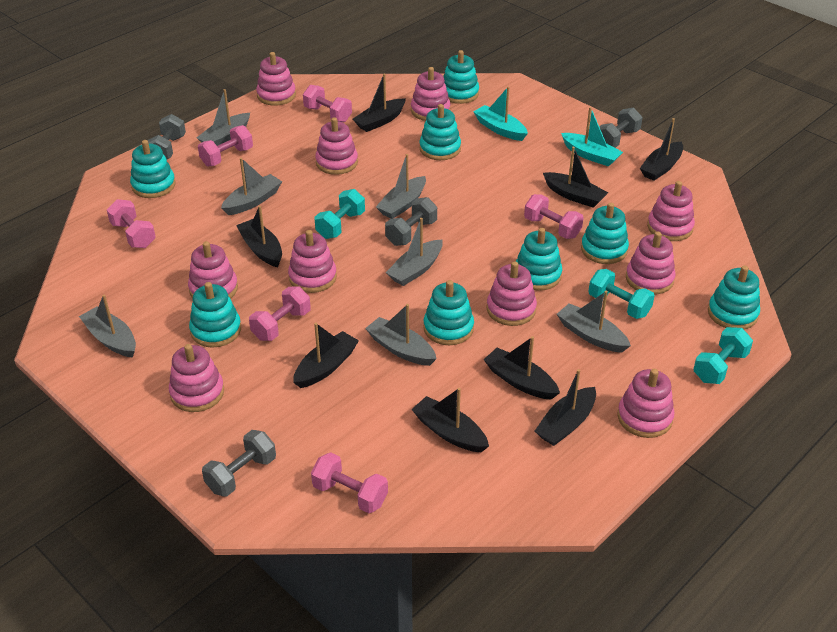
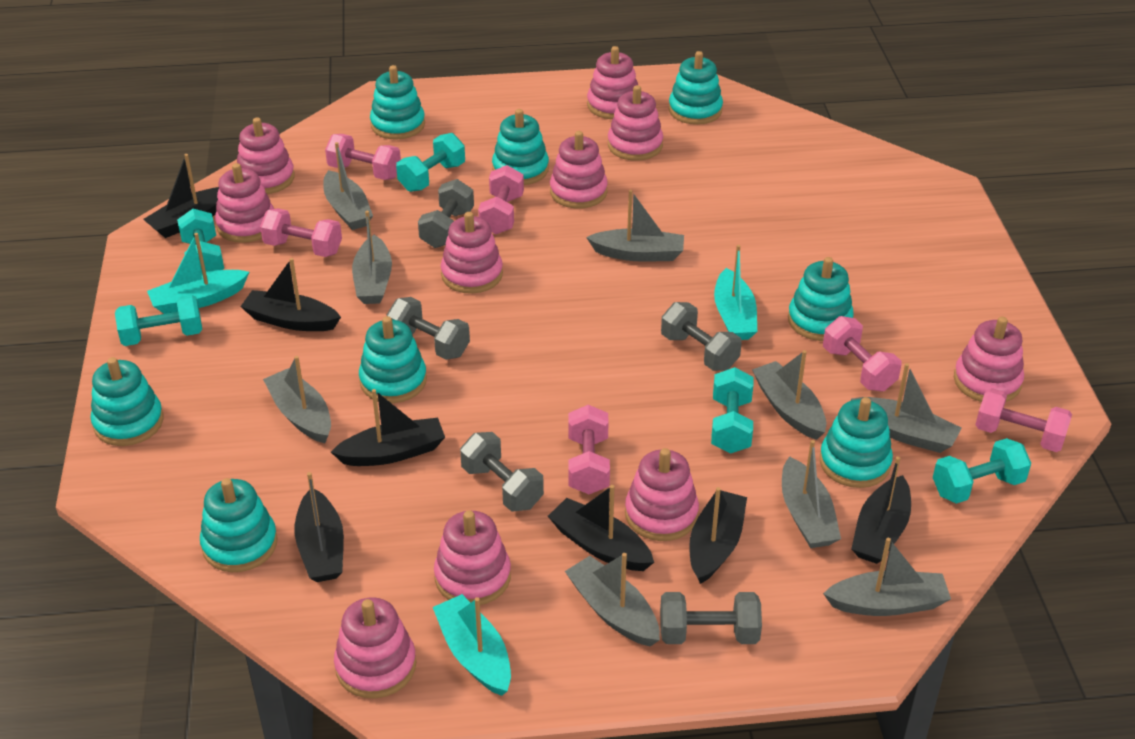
black boat: [236,206,282,267] [293,323,359,388] [353,74,406,132] [411,388,489,452] [483,336,560,400] [535,369,596,446] [543,147,608,208] [640,118,683,181] = 8 -> [143,154,219,238] [240,258,341,331] [295,472,344,582] [331,389,445,466] [548,485,654,571] [689,487,747,584] [851,456,911,564] = 7
grey boat: [79,295,136,358] [197,89,250,146] [221,158,282,215] [365,304,437,366] [376,154,426,219] [386,218,443,286] [557,291,631,353] = 7 -> [263,356,331,443] [323,142,373,230] [352,211,392,304] [565,553,660,646] [586,190,684,262] [752,350,826,440] [782,440,841,548] [823,538,951,616] [851,363,962,453] = 9
grey dumbbell: [148,114,186,159] [202,430,276,497] [385,197,437,246] [599,108,643,148] = 4 -> [387,297,470,360] [418,179,474,248] [460,432,544,512] [660,592,762,644] [661,302,742,371] = 5
turquoise boat: [473,87,528,141] [561,107,623,167] = 2 -> [147,233,249,314] [433,594,511,696] [714,245,757,340] = 3
turquoise dumbbell: [314,189,365,239] [588,269,655,319] [693,327,753,384] = 3 -> [115,295,202,346] [177,209,224,272] [396,133,465,192] [711,367,754,454] [933,438,1031,503] = 5

